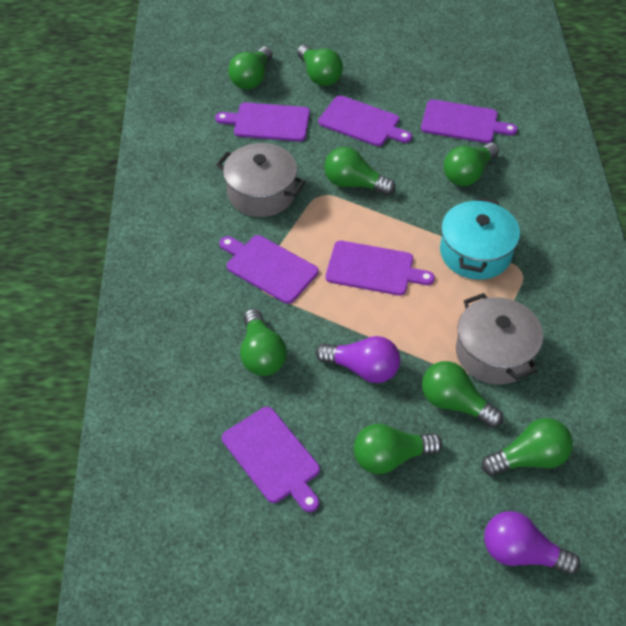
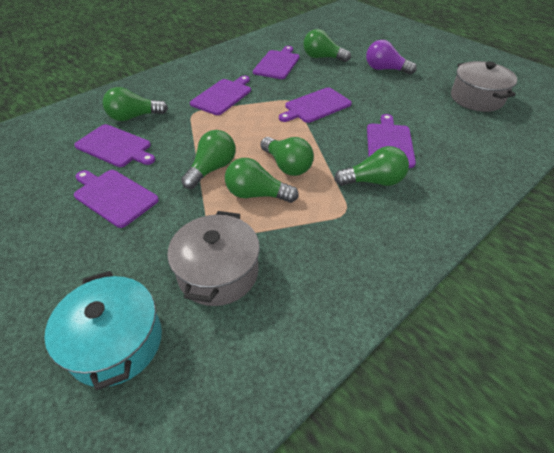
green light bulb: [228,46,273,90] [240,309,287,376] [297,44,343,86] [324,147,396,195] [354,424,442,474] [422,361,503,428] [444,143,499,186] [482,418,573,476] = 8 -> [103,87,168,121] [181,130,236,189] [225,158,299,203] [260,137,314,176] [303,29,351,62] [334,146,409,186] = 6
purple light bulb: [316,336,400,383] [484,511,581,575] = 2 -> [366,40,417,75] = 1

